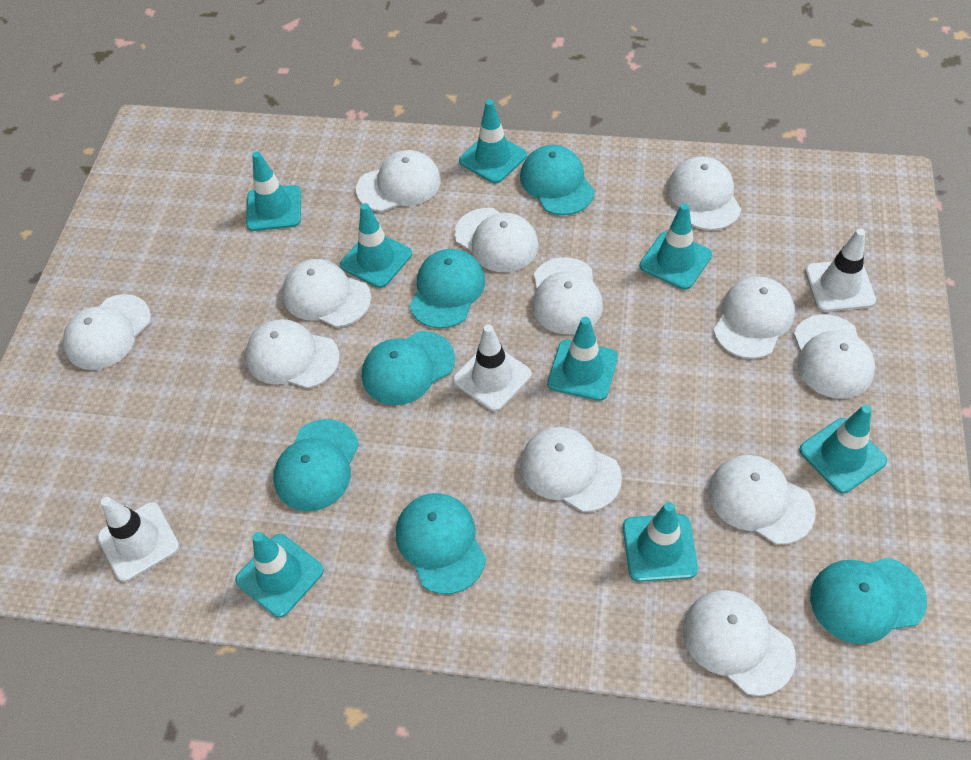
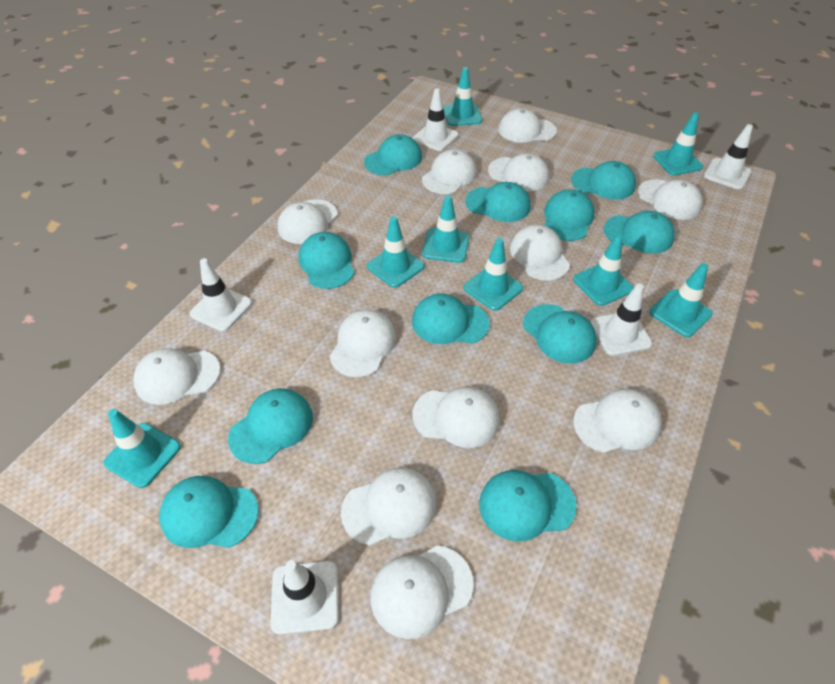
turquoise cap: [273,419,359,511] [362,331,455,405] [396,493,486,594] [410,249,485,329] [520,145,595,215] [810,558,927,644] = 6 -> [159,476,259,548] [228,388,313,464] [299,232,354,289] [364,134,422,175] [412,293,490,344] [465,182,531,222] [479,470,577,541] [523,304,597,363] [544,189,594,241] [571,161,636,200] [604,211,675,254] = 11
white traffic cone: [97,497,179,582] [453,324,532,411] [805,229,876,312] = 3 -> [189,258,252,332] [270,560,339,635] [413,88,459,151] [590,284,652,356] [704,124,753,190] = 5

